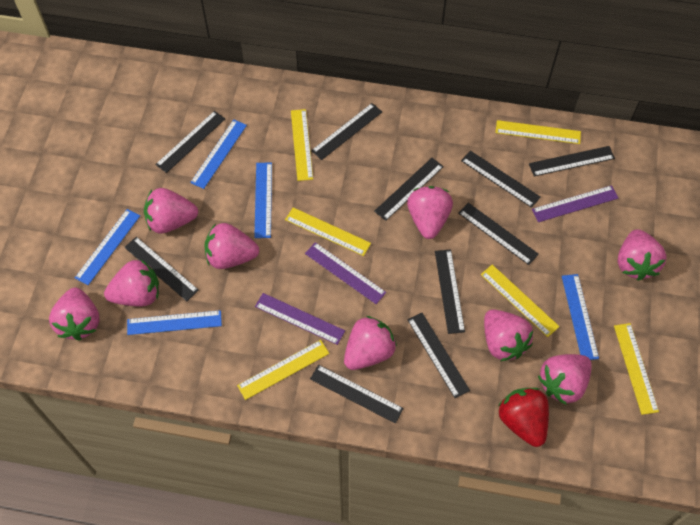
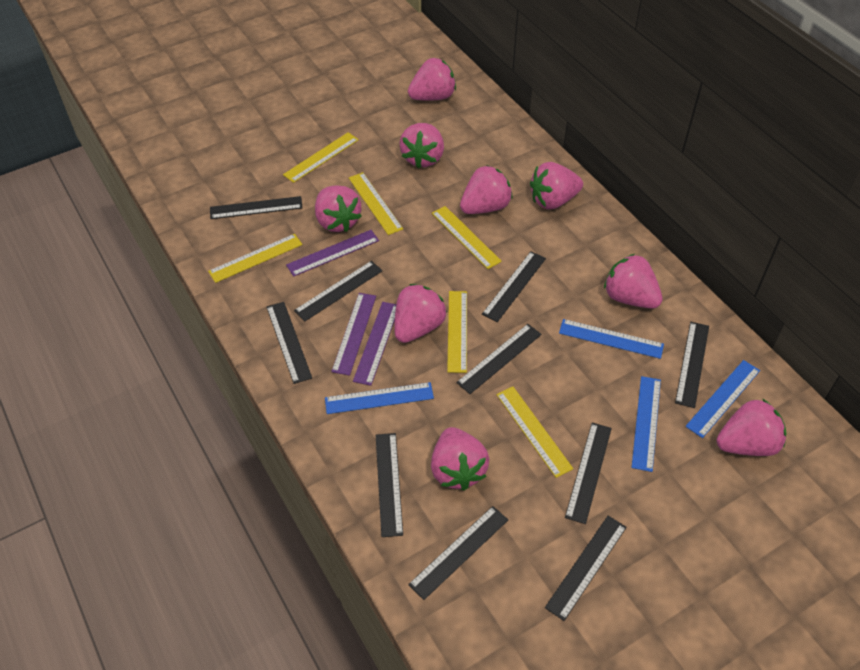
blue ruler: [75,209,140,285] [127,310,222,335] [190,119,247,189] [254,162,272,238] [562,274,599,360] = 5 -> [325,382,434,414] [559,319,664,359] [631,376,661,472] [685,360,760,438] = 4
red strawberry: [498,388,549,447] = 1 -> none = 0

